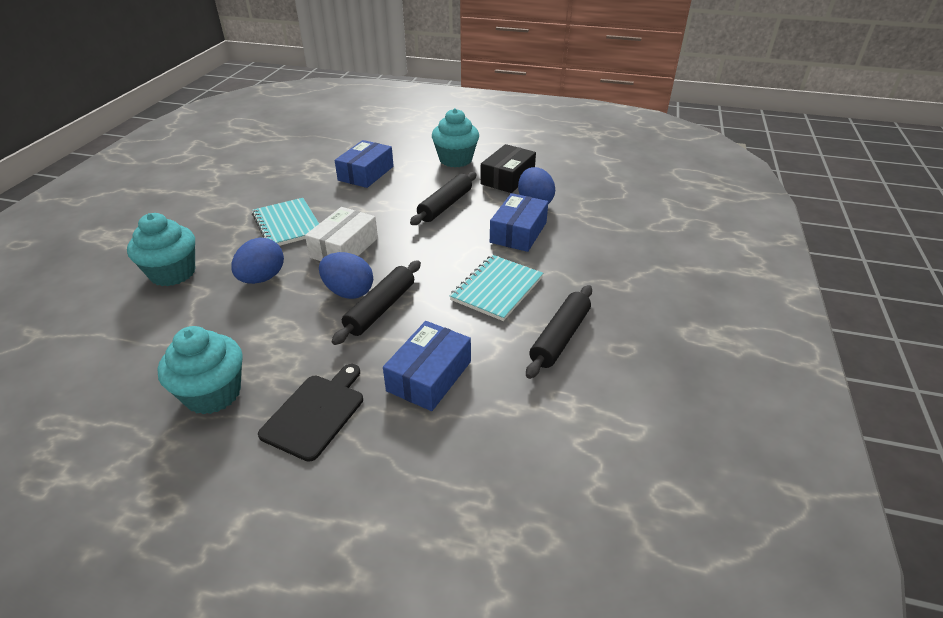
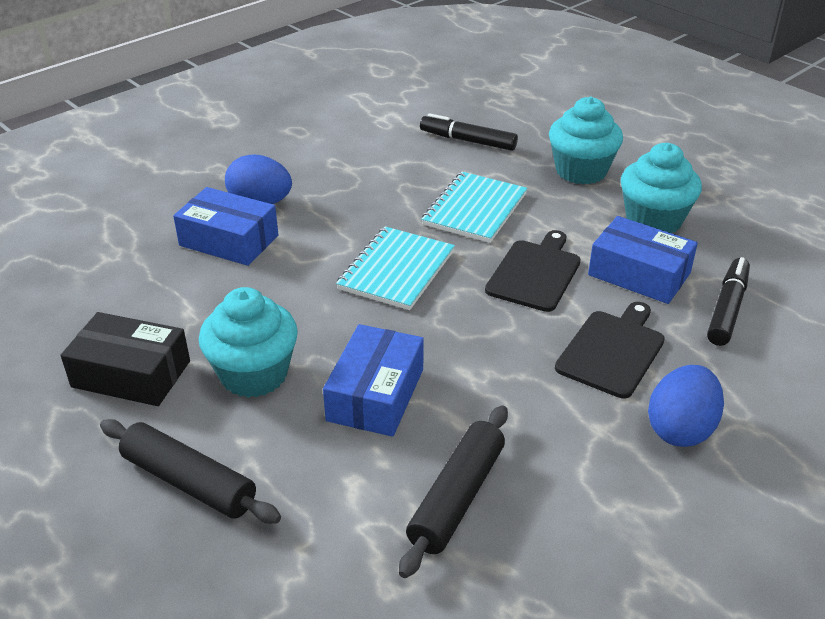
black cutting board: [258,364,363,462] = 1 -> [485,230,581,312] [555,302,665,399] = 2
black marker: none = 0 -> [420,113,518,151] [707,257,750,346] = 2
black rolling pin: [331,260,421,345] [410,172,476,225] [526,285,592,379] = 3 -> [100,419,281,524] [399,405,508,578] = 2
blue egg: [231,237,284,284] [319,252,373,299] [518,167,555,204] = 3 -> [225,154,292,204] [648,365,724,447] = 2
white box: [305,207,378,261] = 1 -> none = 0

